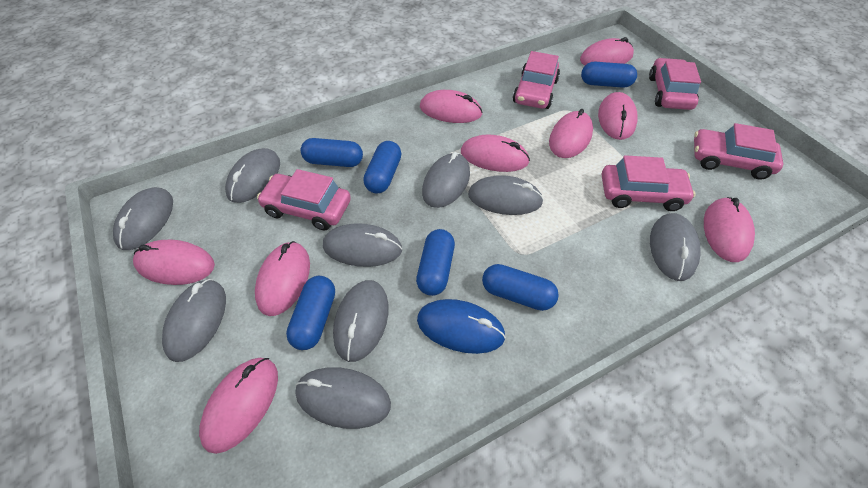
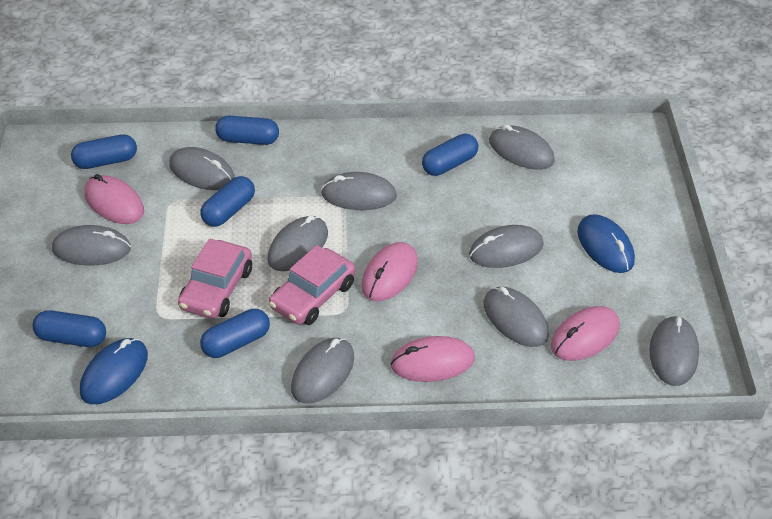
blue mouse: [417,299,506,354] = 1 -> [80,338,148,404] [577,214,635,273] = 2
pink car: [257,169,351,231] [513,51,560,109] [602,155,695,211] [649,58,701,110] [694,123,783,180] = 5 -> [178,238,252,319] [269,245,355,325] = 2
pink mouse: [133,239,215,285] [199,358,278,454] [255,241,310,316] [420,90,483,123] [461,135,530,172] [549,109,593,158] [580,37,634,66] [598,92,638,140] [704,197,755,262] = 9 -> [84,174,144,224] [361,242,418,301] [390,336,475,382] [551,306,620,361] = 4

